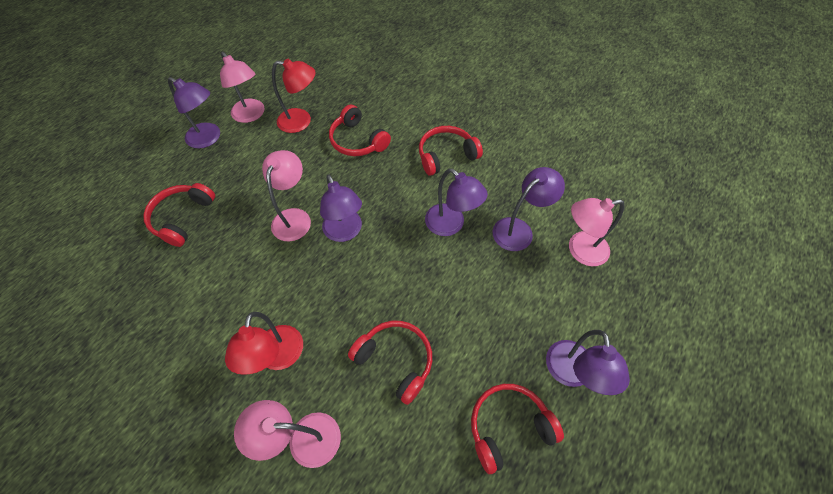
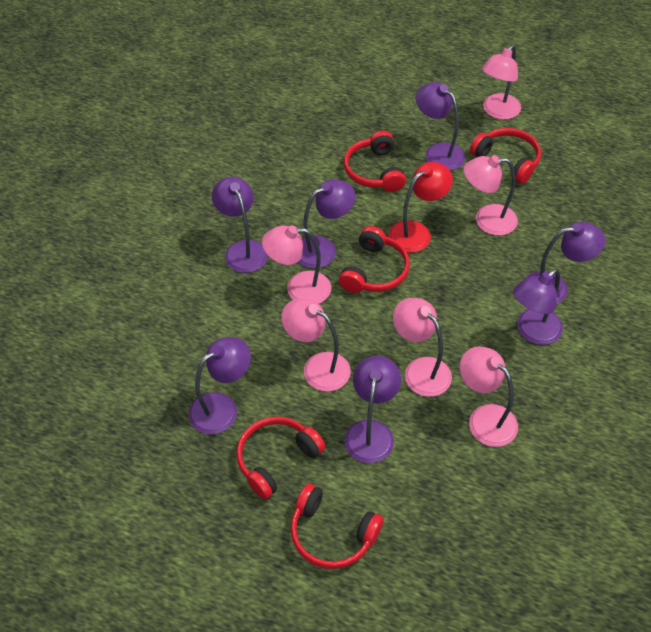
pink lamp: [220,52,265,123] [234,400,341,468] [262,150,311,241] [569,198,625,266] = 4 -> [262,225,331,304] [281,298,351,392] [393,298,452,397] [460,346,518,447] [464,155,518,236] [482,45,521,120] = 6
purple lamp: [168,77,220,149] [320,174,362,242] [425,168,488,236] [492,167,565,251] [546,330,630,395] = 5 -> [188,337,251,434] [212,177,268,273] [298,179,355,269] [345,356,401,463] [416,82,465,171] [513,269,563,345] [525,222,605,304] = 7
red lamp: [225,312,303,375] [272,59,315,133] = 2 -> [388,162,453,253] = 1

